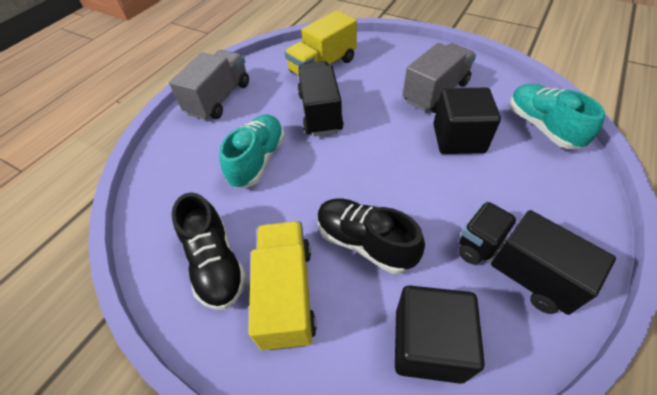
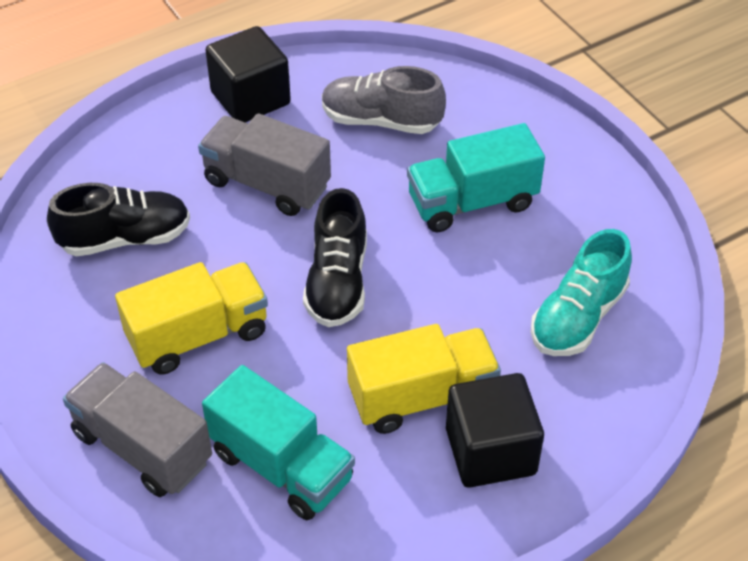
black truck: [297,61,344,136] [458,201,616,315] = 2 -> none = 0
grey shoe: none = 0 -> [322,66,446,134] = 1
turquoise shoe: [219,115,285,189] [509,84,605,149] = 2 -> [531,229,632,356] = 1
turquoise truck: none = 0 -> [202,365,355,520] [407,123,545,232] = 2

